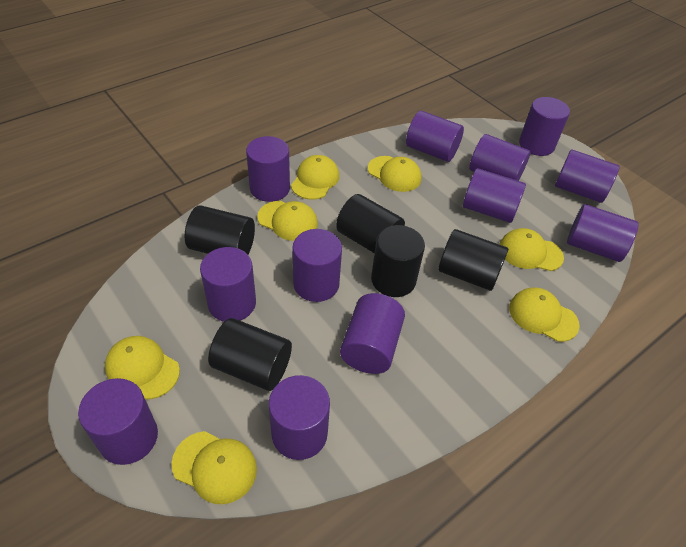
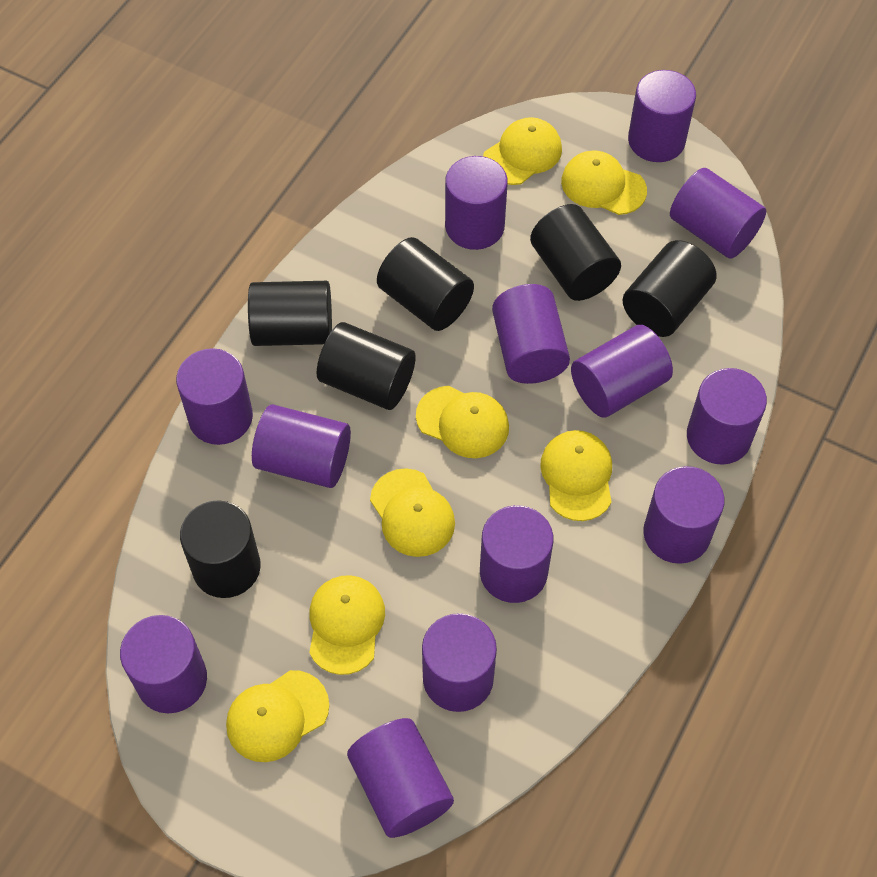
black cylinder: [185,205,255,254] [208,318,292,391] [336,194,405,254] [371,225,425,297] [438,229,508,291] = 5 -> [180,500,261,598] [248,281,332,346] [317,322,416,410] [377,237,474,331] [530,204,621,301] [623,240,717,337] = 6
purple cylinder: [78,378,158,465] [200,247,256,322] [246,136,290,202] [269,375,330,460] [293,229,342,302] [340,293,405,374] [406,111,464,162] [463,168,526,223] [469,134,531,181] [519,97,570,156] [555,150,620,203] [567,204,639,262] = 12 -> [120,615,207,713] [176,348,253,445] [252,404,351,488] [347,718,454,838] [422,613,497,712] [445,156,508,250] [480,505,553,603] [492,284,570,384] [571,325,673,418] [628,70,696,162] [643,466,724,564] [670,168,766,259] [687,368,767,465] = 13

